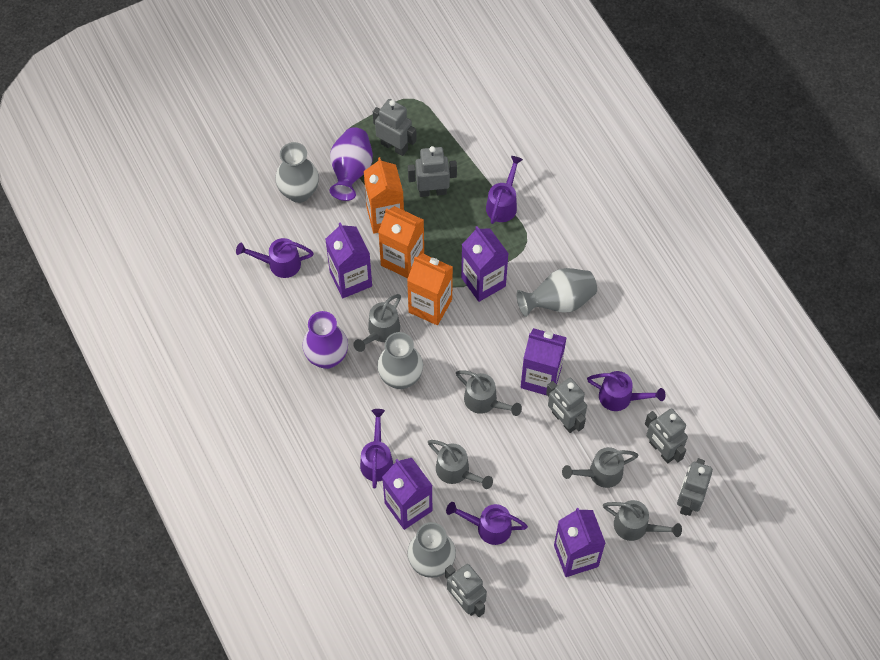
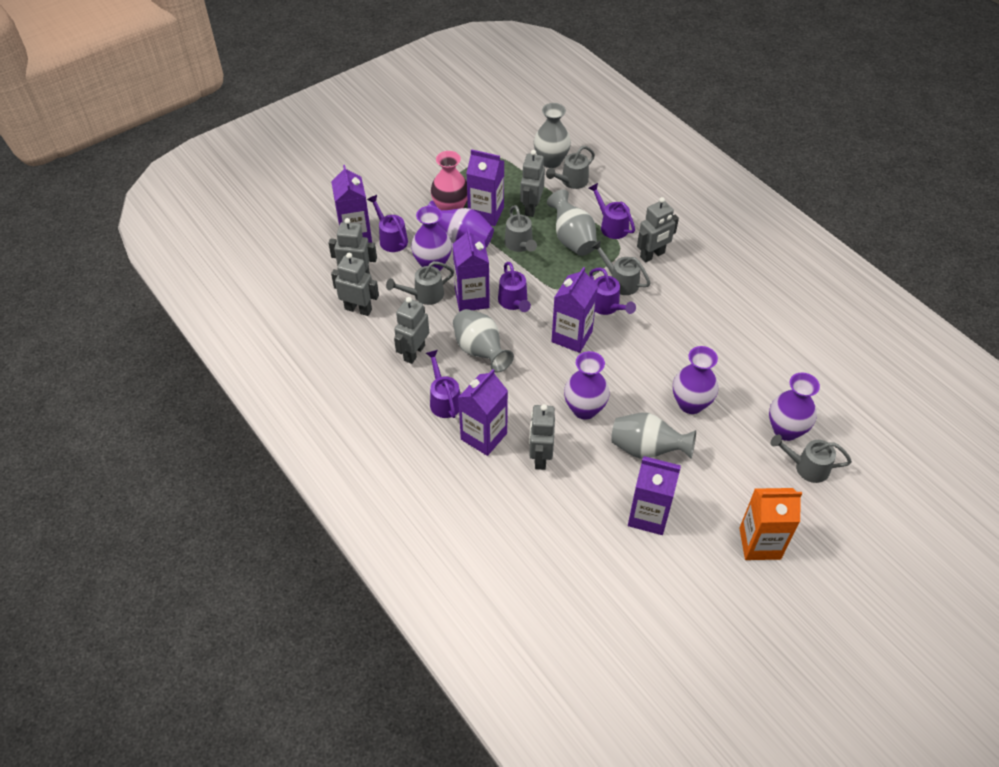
orange carton: [364,157,404,233] [378,206,424,278] [407,253,453,325] = 3 -> [739,488,802,560] = 1
pink vase: none = 0 -> [431,151,467,210] = 1
purple carton: [325,222,372,298] [382,458,432,530] [461,226,509,302] [521,328,567,395] [554,508,605,577] = 5 -> [331,165,372,243] [453,228,490,312] [458,369,508,456] [466,149,504,226] [551,267,598,353] [628,456,681,535] = 6
purple vase: [303,311,348,369] [329,127,373,201] = 2 -> [411,206,452,271] [428,200,494,247] [564,351,610,420] [673,346,718,414] [769,372,820,441] = 5

